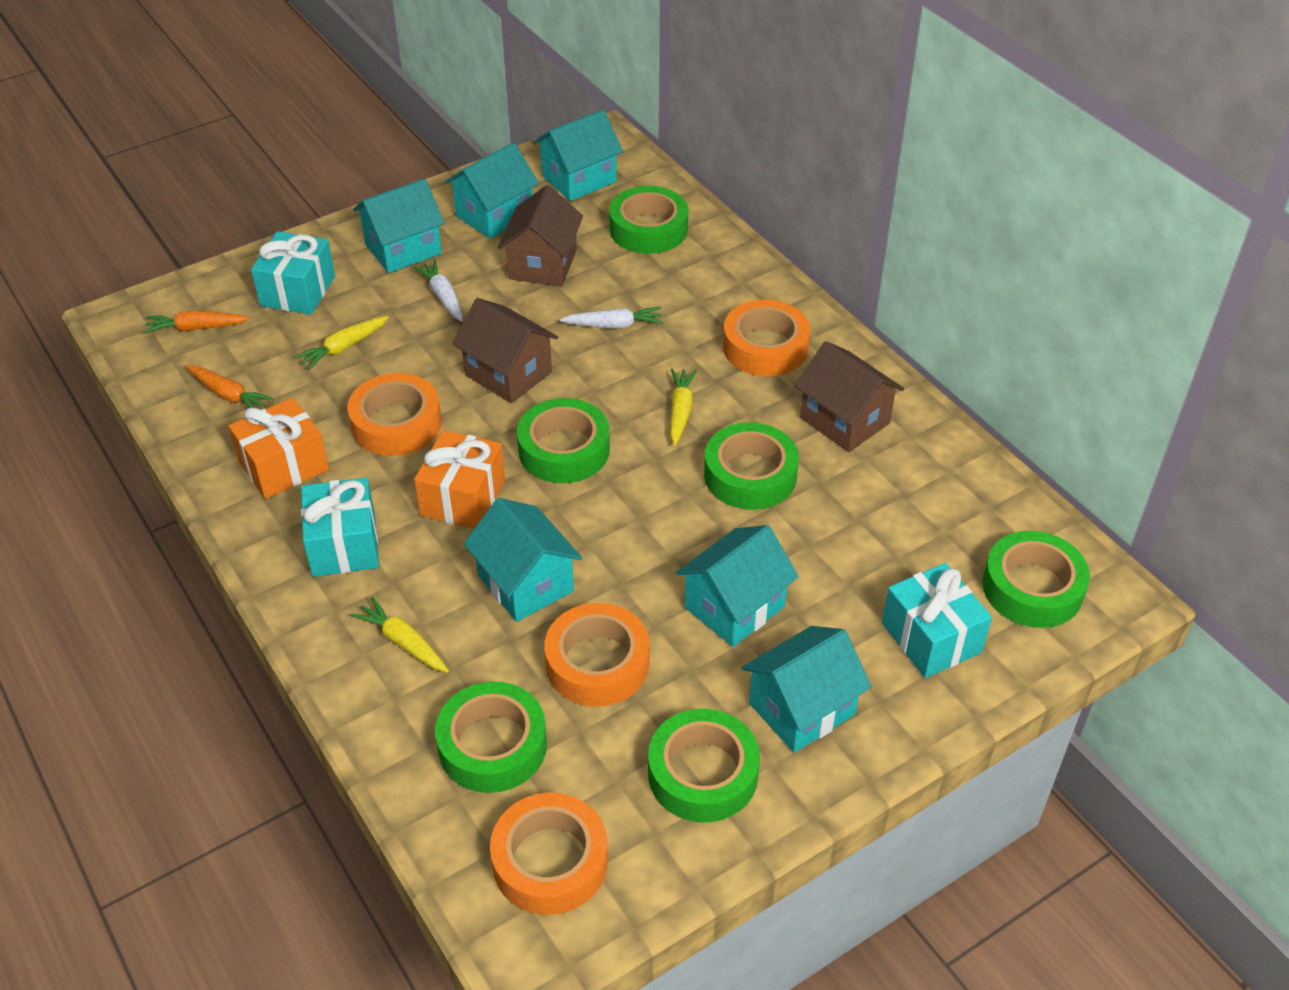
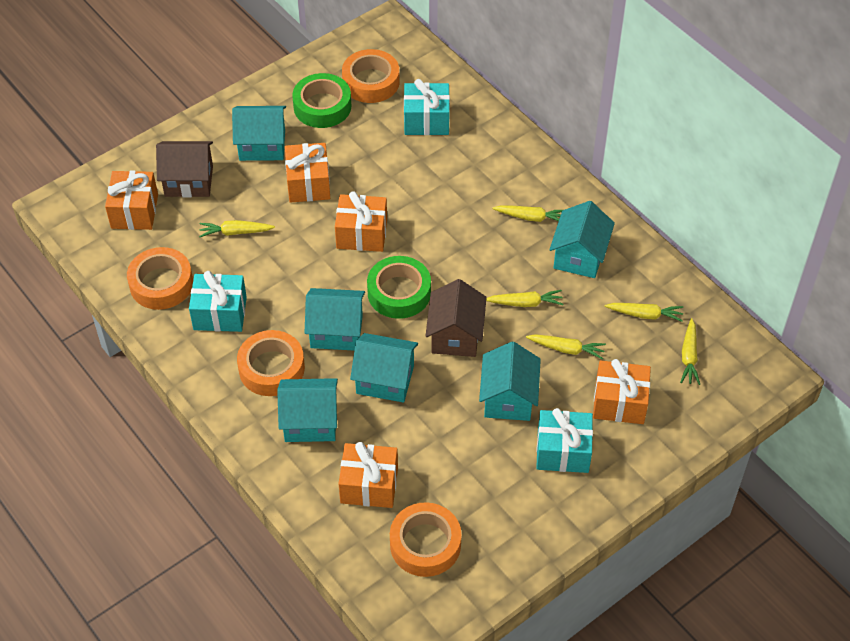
brown house: [453,298,558,403] [498,185,583,286] [795,341,904,452] = 3 -> [156,141,213,198] [426,279,487,357] = 2
green tape: [435,681,547,793] [517,398,610,483] [609,186,688,254] [648,709,760,822] [704,422,799,510] [982,531,1090,628] = 6 -> [292,73,351,128] [367,256,431,319] = 2
orange carrot: [143,311,250,333] [186,366,274,408] = 2 -> none = 0
orange gift: [228,398,329,499] [414,430,505,529] = 2 -> [105,171,158,230] [285,143,330,203] [335,191,387,252] [338,442,398,508] [593,359,651,424] = 5
white carrot: [413,259,463,322] [560,307,663,329] = 2 -> none = 0
yellow carrot: [295,316,389,370] [351,597,449,672] [670,369,697,446] = 3 -> [199,220,275,237] [486,290,563,307] [493,205,563,222] [526,334,606,360] [605,303,683,322] [680,318,700,385] = 6

